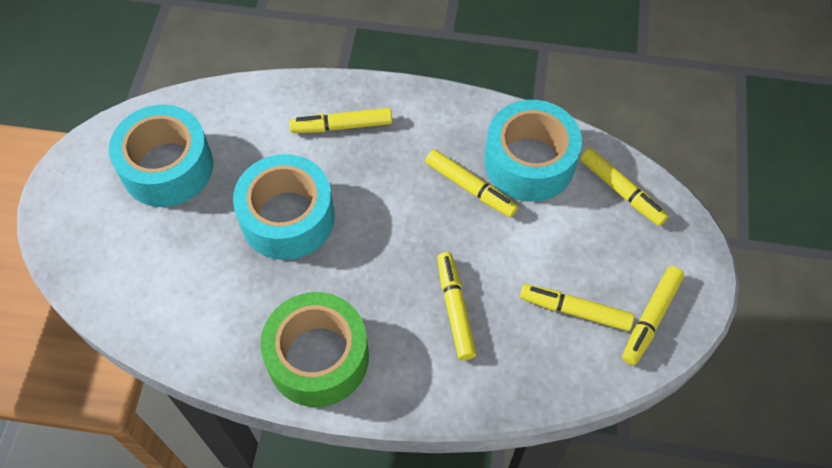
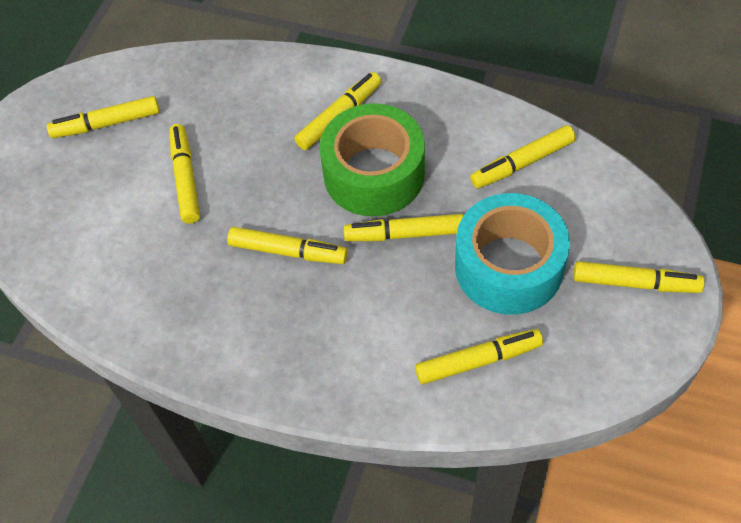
turquoise tape: [109,105,213,207] [233,154,334,260] [484,100,582,202] = 3 -> [455,193,570,315] = 1
yellow marker: [289,108,392,133] [425,150,518,217] [437,252,477,360] [520,284,634,331] [580,148,669,226] [622,266,684,365] = 6 -> [47,96,160,138] [169,124,200,224] [227,227,348,264] [294,72,381,150] [344,214,464,241] [415,329,543,384] [470,125,576,189] [573,261,705,293] = 8

